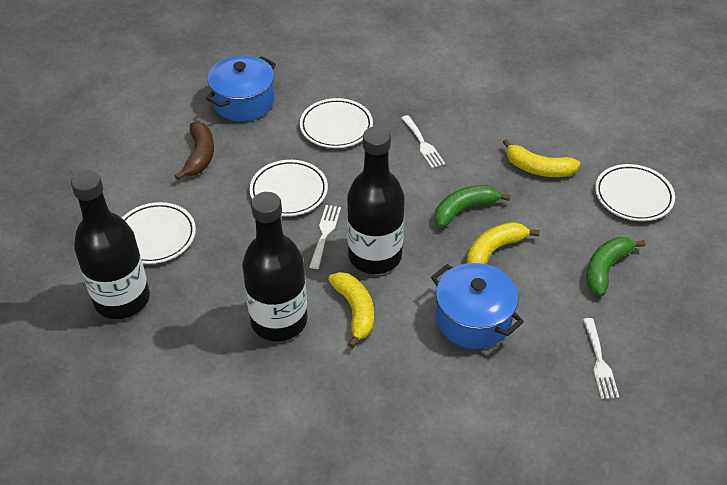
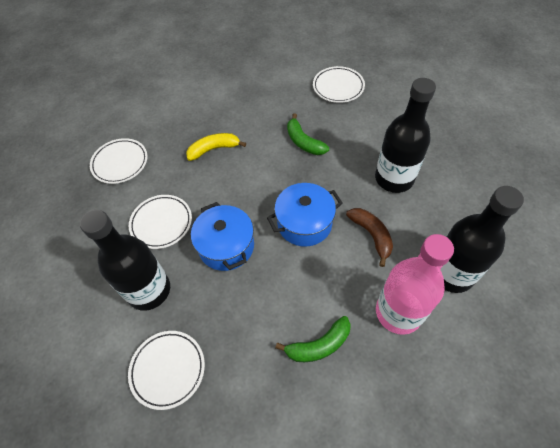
pink bottle: none = 0 -> [376,234,454,335] = 1
white fork: [309,205,341,269] [401,115,445,168] [583,318,619,399] = 3 -> none = 0
yellow banana: [328,272,374,348] [467,222,540,264] [503,139,580,177] = 3 -> [186,133,246,161] = 1

